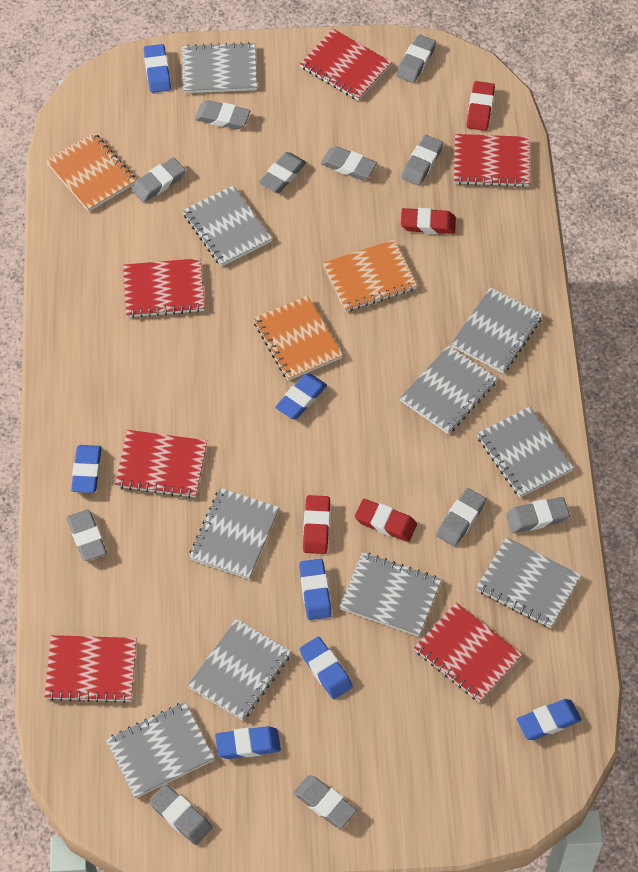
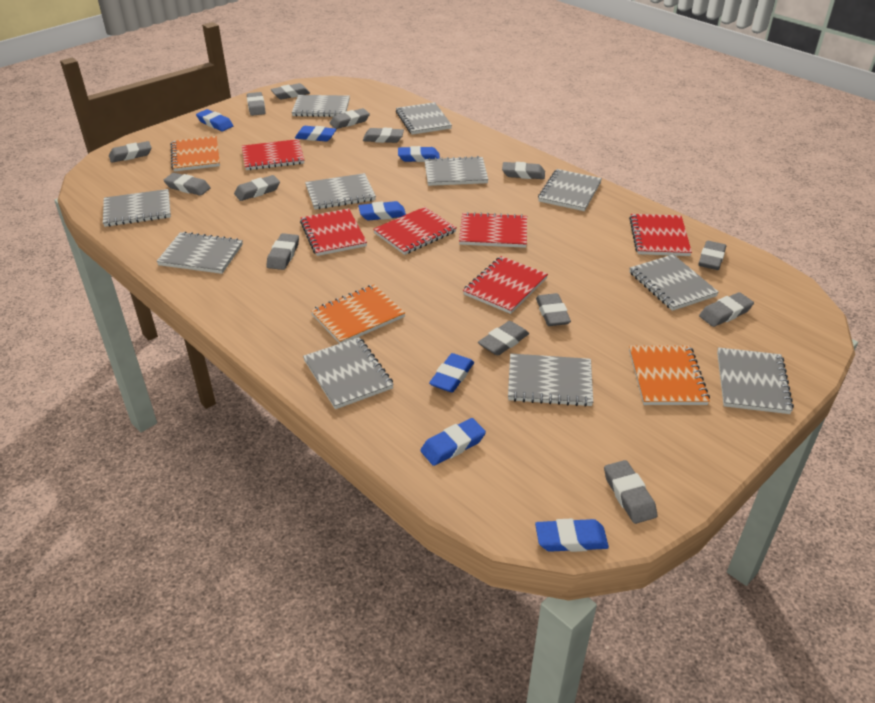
grey eraser: [67,509,107,561] [131,157,186,203] [149,784,212,845] [195,100,250,129] [259,152,306,193] [293,775,357,828] [321,146,377,180] [396,34,436,83] [401,135,443,186] [436,488,486,547] [506,497,570,533] = 11 -> [109,141,152,163] [164,173,211,196] [234,175,280,201] [247,92,266,116] [266,233,299,270] [271,83,310,100] [330,108,370,129] [363,128,404,143] [478,321,529,356] [502,162,545,179] [536,293,571,326] [604,460,657,524] [699,241,726,270] [699,292,754,327] = 14
grey notebook: [106,702,215,798] [182,42,257,93] [183,185,272,267] [188,619,291,721] [189,488,280,579] [340,552,442,637] [400,345,498,434] [451,287,543,373] [476,537,581,628] [477,406,574,497] = 10 -> [103,189,171,227] [156,232,243,274] [292,95,350,117] [303,337,394,409] [305,173,376,209] [396,102,452,135] [424,156,488,186] [508,354,593,407] [538,169,602,211] [629,254,719,311] [717,347,794,414] = 11
red eraser: [303,495,330,554] [355,499,417,542] [401,208,456,234] [466,81,495,131] = 4 -> none = 0

